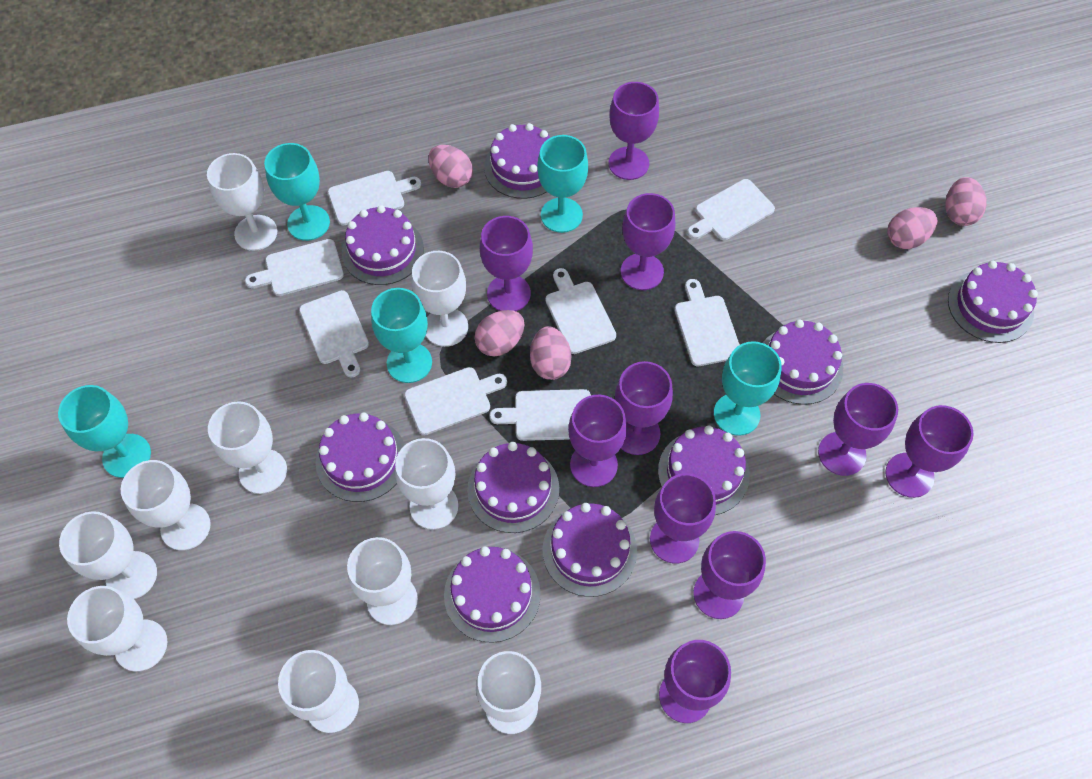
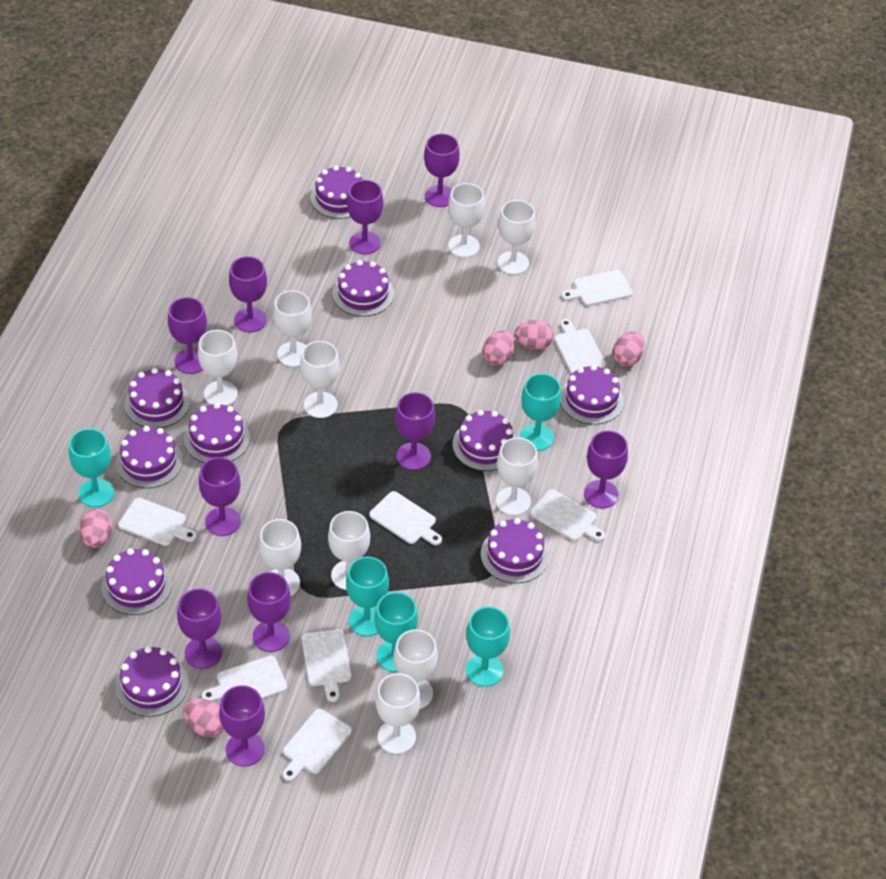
purple cake: [316,413,405,502] [342,205,424,285] [444,546,541,643] [467,442,559,533] [484,123,551,199] [542,503,637,597] [658,425,750,515] [763,319,843,405] [948,261,1038,343] = 9 -> [101,548,172,615] [115,646,189,717] [116,426,183,488] [124,368,190,428] [184,403,250,463] [310,165,363,219] [333,260,394,316] [452,410,516,471] [481,518,549,583] [561,365,624,425] = 10

